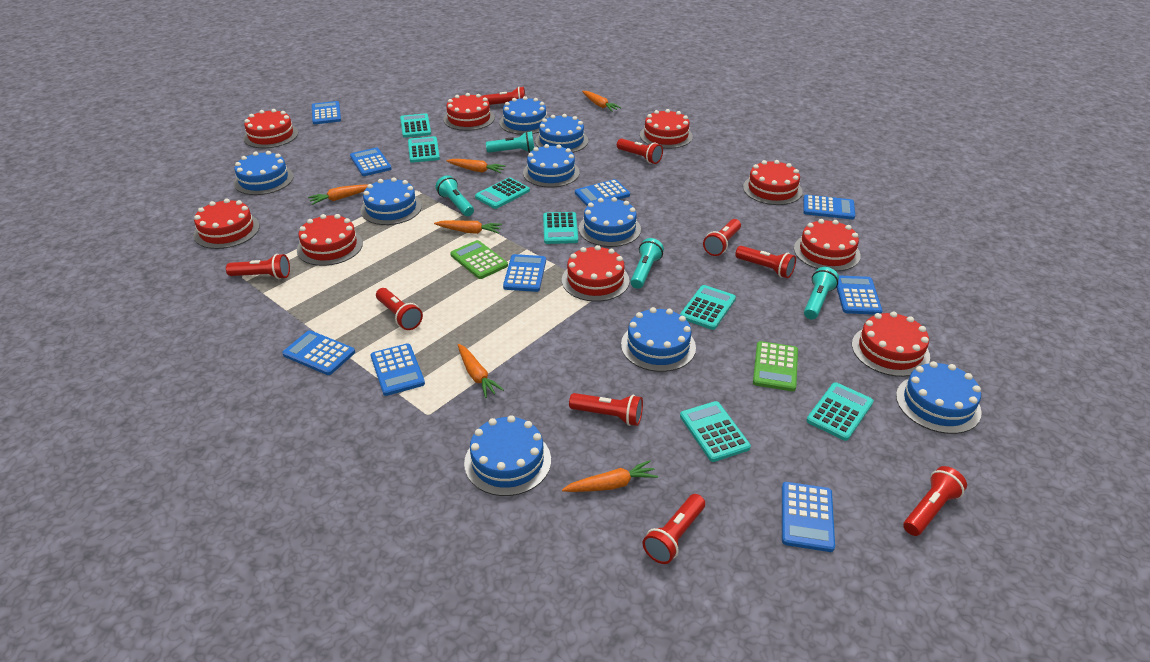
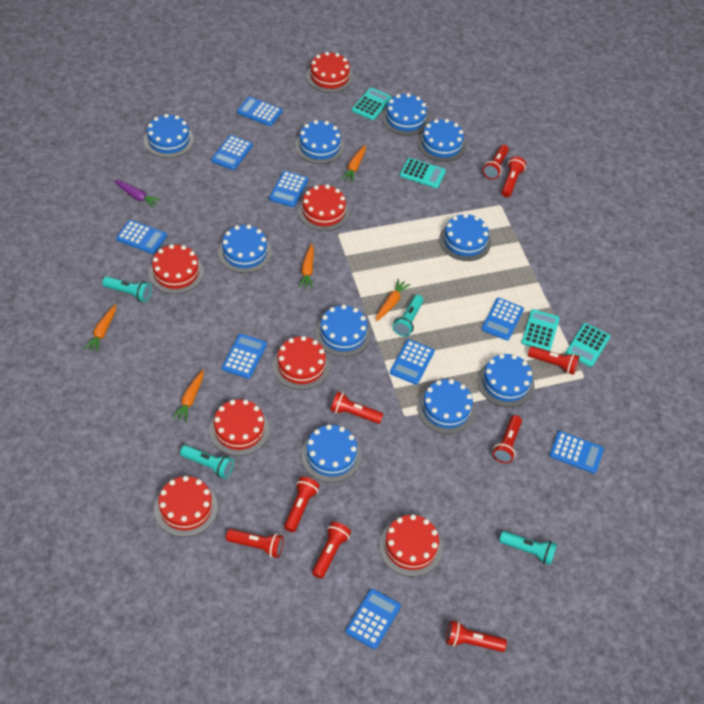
blue cake: [234,151,294,195] [361,177,422,225] [464,415,551,496] [499,96,549,135] [523,144,580,188] [535,114,588,153] [579,197,641,247] [621,307,696,372] [896,361,982,434] = 9 -> [144,114,194,158] [218,225,272,273] [295,120,344,164] [301,424,361,482] [315,305,371,357] [382,93,430,136] [417,379,475,434] [418,119,466,162] [439,213,491,261] [477,354,535,407] = 10
green calculator: [450,240,508,279] [753,341,798,391] = 2 -> none = 0
orange carrot: [308,184,367,205] [434,220,502,234] [446,159,506,173] [458,344,504,398] [562,460,658,492] [582,91,622,112] = 6 -> [84,304,116,353] [172,370,203,422] [299,243,314,289] [341,145,366,183] [376,279,411,321] = 5
purple carrot: none = 0 -> [113,180,162,209] = 1
red cake: [194,199,260,249] [243,109,298,148] [297,214,363,266] [443,93,495,131] [562,245,630,302] [640,109,693,149] [743,160,802,205] [794,219,861,271] [852,312,930,377] = 9 -> [149,244,204,294] [154,476,218,537] [209,399,269,456] [273,336,330,390] [298,184,350,231] [306,52,353,93] [379,514,442,577] = 7
turquoise calculator: [400,113,431,138] [408,136,440,163] [475,177,530,209] [543,212,578,244] [680,285,736,330] [680,401,751,462] [806,382,874,441] = 7 -> [352,88,392,120] [400,158,446,188] [521,309,560,351] [565,323,610,367] = 4

